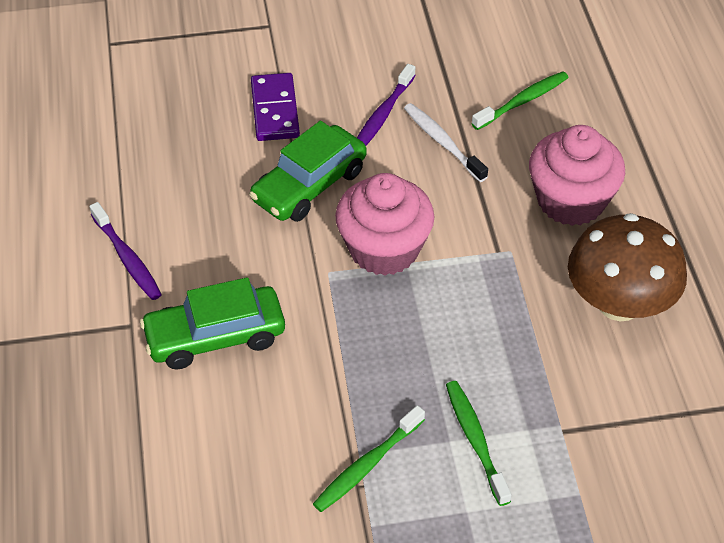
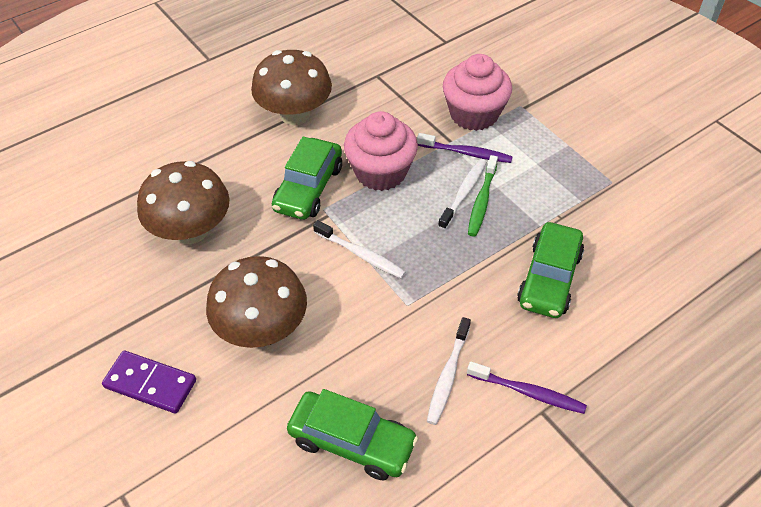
brown mushroom: [568,213,687,321] = 1 -> [137,161,230,244] [206,256,307,348] [251,50,332,125] = 3
green car: [140,277,285,370] [249,121,367,222] = 2 -> [272,137,342,220] [287,389,418,481] [517,222,584,318] = 3
green toothbrush: [313,405,425,512] [446,381,511,506] [471,71,569,130] = 3 -> [468,155,498,237] = 1
white toothbrush: [404,103,488,182] = 1 -> [313,220,406,279] [427,317,471,425] [438,159,487,230] = 3

